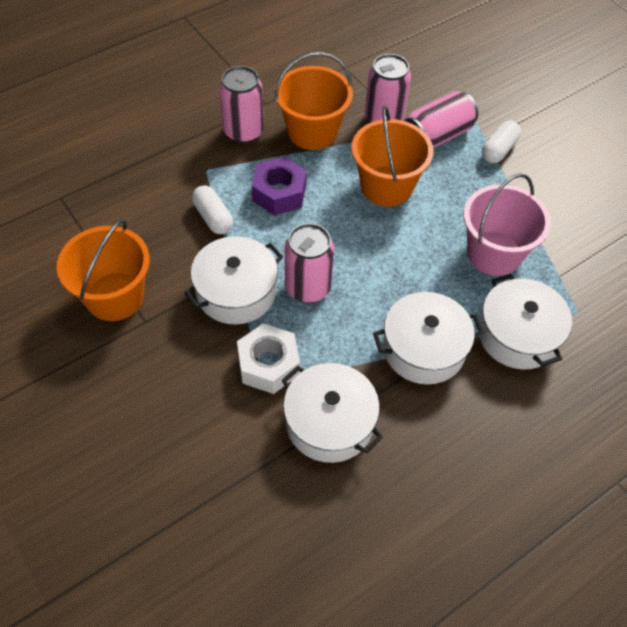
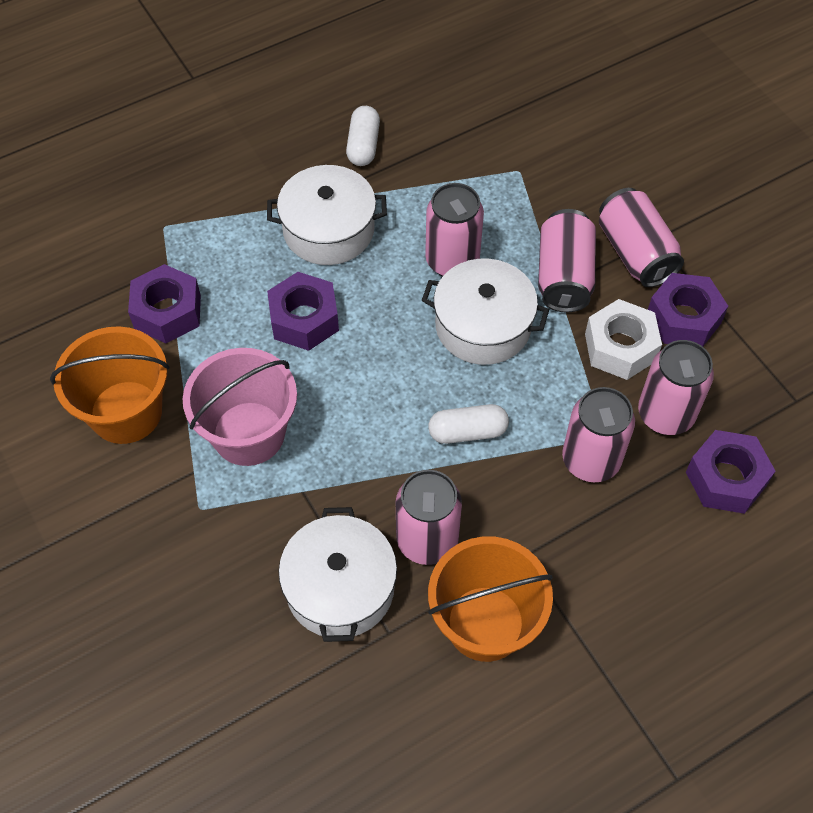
orange bucket: [57,219,150,321] [275,52,353,150] [352,105,433,207] = 3 -> [50,326,169,444] [428,536,553,662] = 2
pink can: [219,66,264,144] [285,223,334,303] [365,54,411,123] [404,91,478,148] = 4 -> [396,470,462,565] [425,183,484,276] [538,209,596,312] [562,387,635,482] [599,188,684,287] [638,340,714,435] = 6
purple nut: [251,157,307,216] = 1 -> [128,264,201,343] [267,272,339,351] [648,273,728,346] [686,430,775,514] = 4
white pot: [185,236,283,325] [282,363,383,463] [373,292,484,384] [478,274,572,370] = 4 -> [267,165,387,265] [279,507,397,642] [422,259,549,365] = 3

